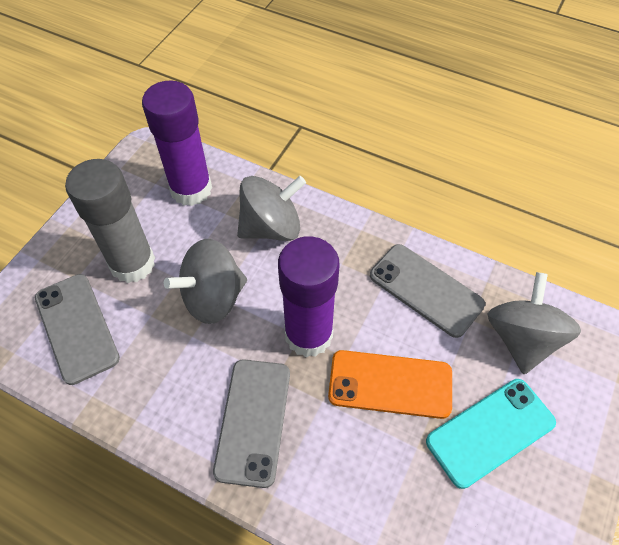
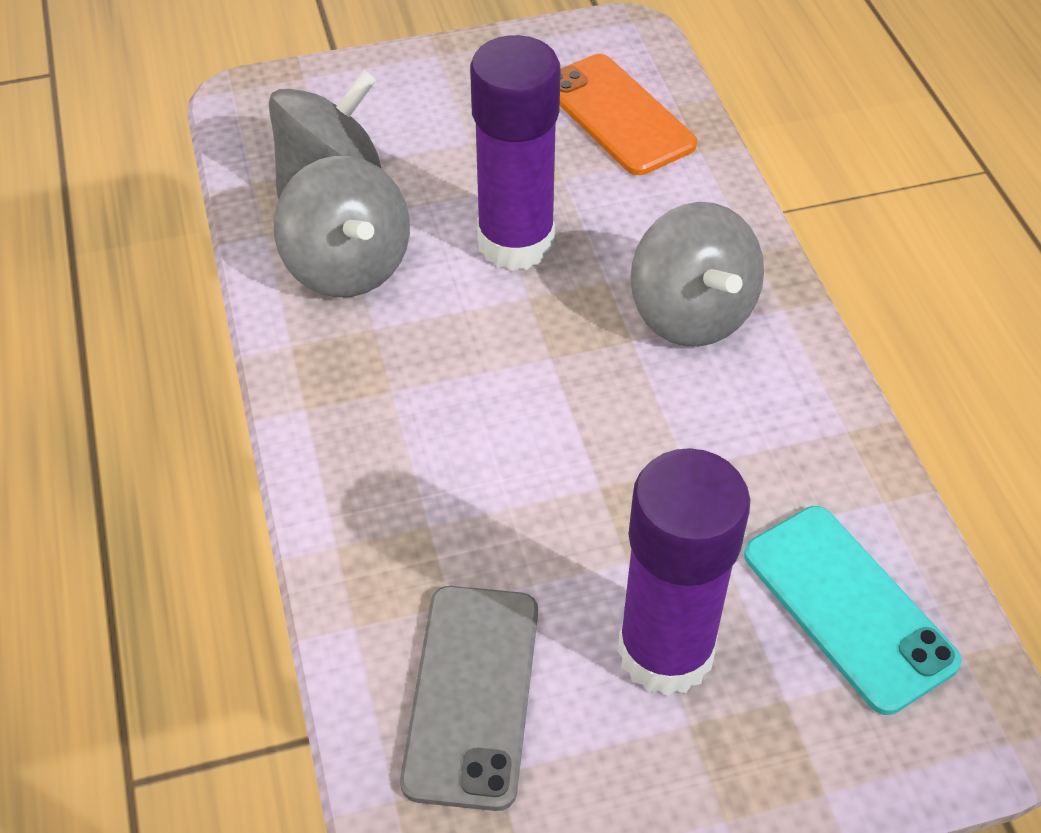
grey glue stick: [65,159,155,283] = 1 -> none = 0
grey phone: [35,274,120,385] [213,359,290,488] [370,244,485,338] = 3 -> [400,586,538,811] = 1

